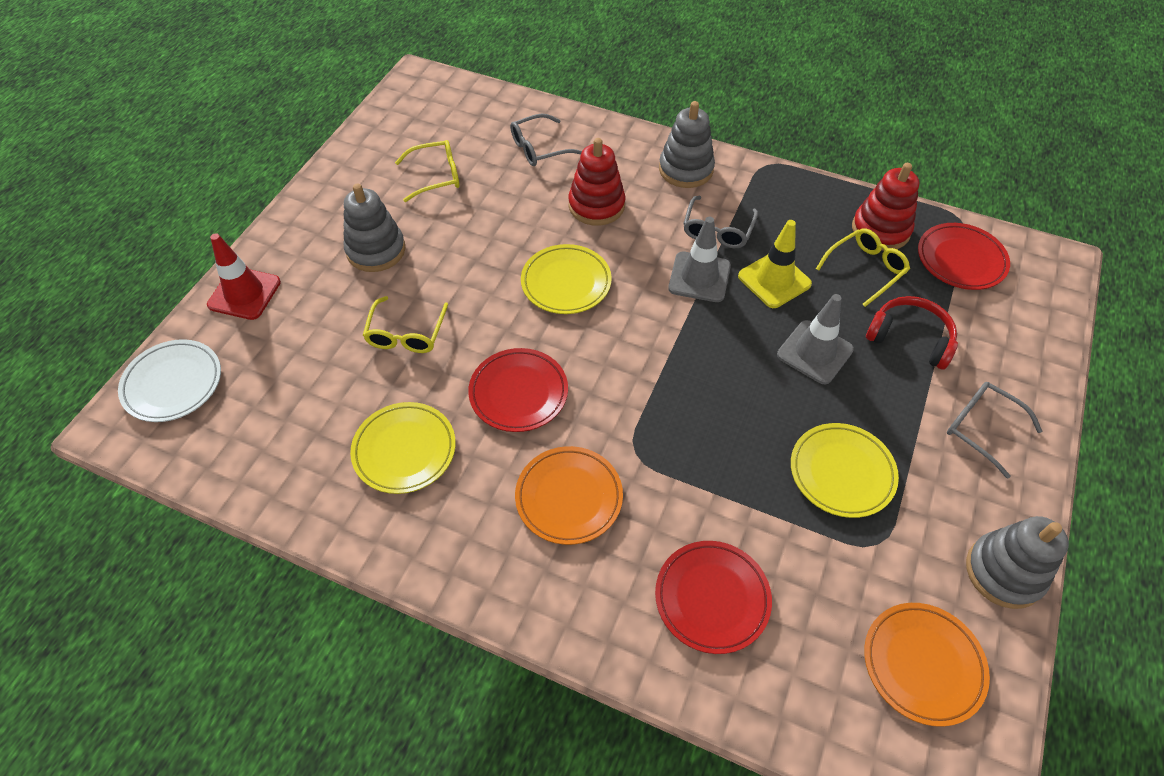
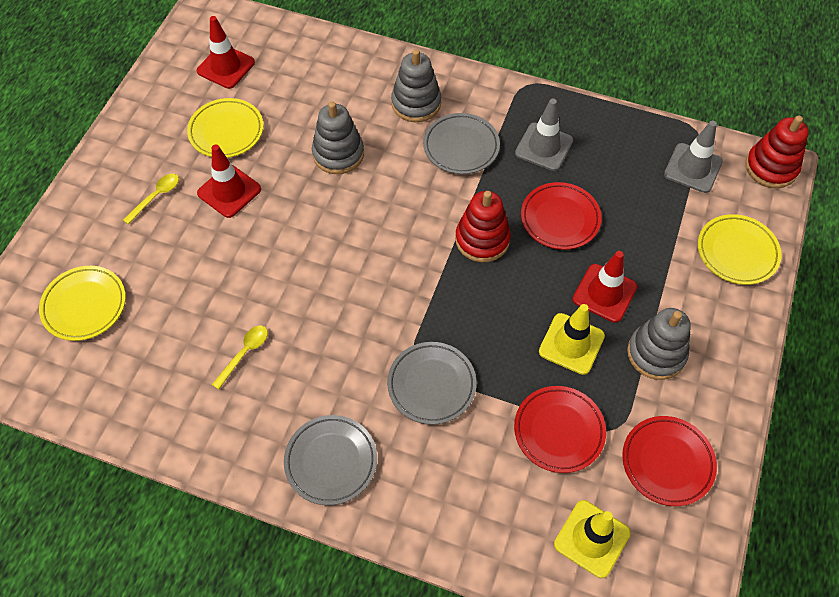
grey glasses: [510,114,582,166] [683,196,758,248] [947,382,1042,479] = 3 -> none = 0
grey plate: none = 0 -> [284,415,377,505] [387,342,477,425] [423,113,500,174] = 3
orange plate: [515,446,623,545] [864,603,990,727] = 2 -> none = 0
red headphones: [866,296,958,370] = 1 -> none = 0
red traffic cone: [207,233,281,320] = 1 -> [197,16,255,89] [197,144,261,218] [573,251,638,323] = 3
white plate: [118,339,221,422] = 1 -> none = 0
yellow glasses: [363,296,448,353] [395,140,460,202] [816,228,910,307] = 3 -> none = 0
yellow spoon: none = 0 -> [123,174,179,225] [212,326,268,389] = 2
yellow traffic cone: [738,220,812,308] = 1 -> [539,304,605,375] [554,500,631,578] = 2

